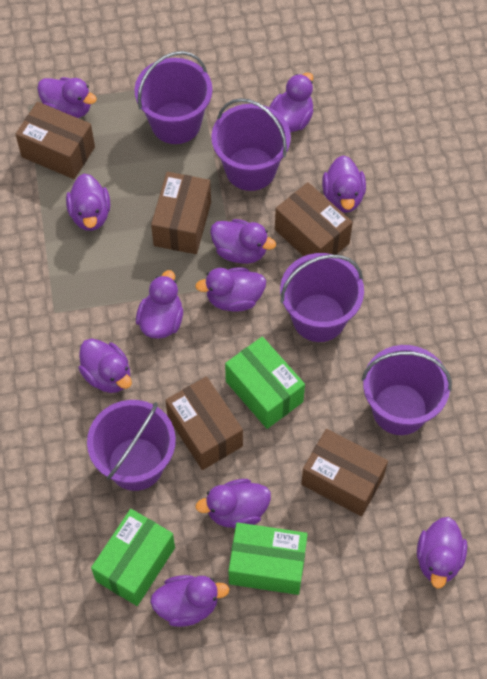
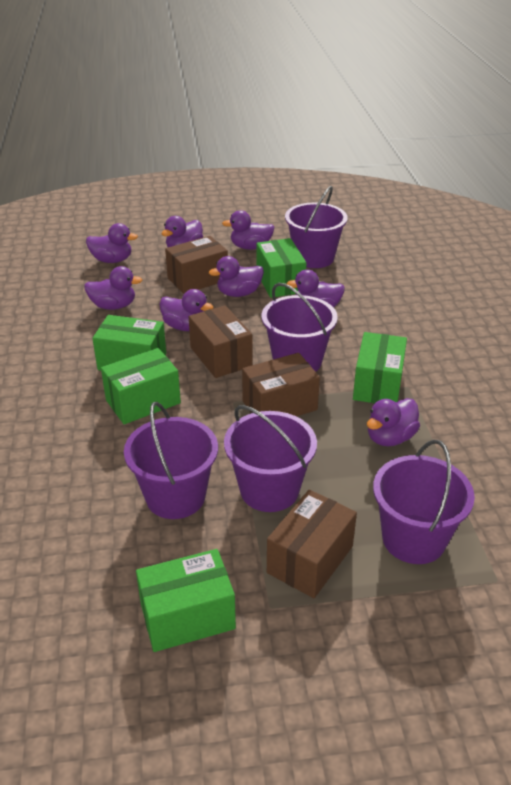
brown box: [16,102,95,179] [151,172,211,254] [165,376,243,470] [275,182,353,256] [301,429,388,516] = 5 -> [165,236,228,294] [189,305,253,378] [242,353,320,417] [267,490,357,598] = 4
green box: [91,509,175,606] [225,337,305,429] [228,522,308,595] = 3 -> [92,315,166,370] [101,348,181,424] [136,549,236,652] [256,238,306,298] [353,332,407,403] = 5
purple duck: [37,77,97,118] [66,174,110,231] [78,338,132,393] [136,270,183,339] [150,575,229,627] [195,267,266,312] [196,479,271,528] [210,219,276,264] [269,72,314,132] [322,155,366,213] [417,517,467,589] = 11 -> [84,266,142,310] [86,223,138,263] [159,289,214,331] [162,216,203,247] [209,256,264,297] [222,210,275,250] [287,269,345,308] [367,398,420,446] = 8

